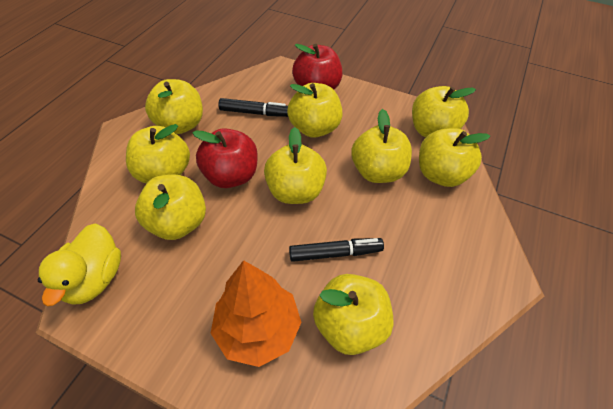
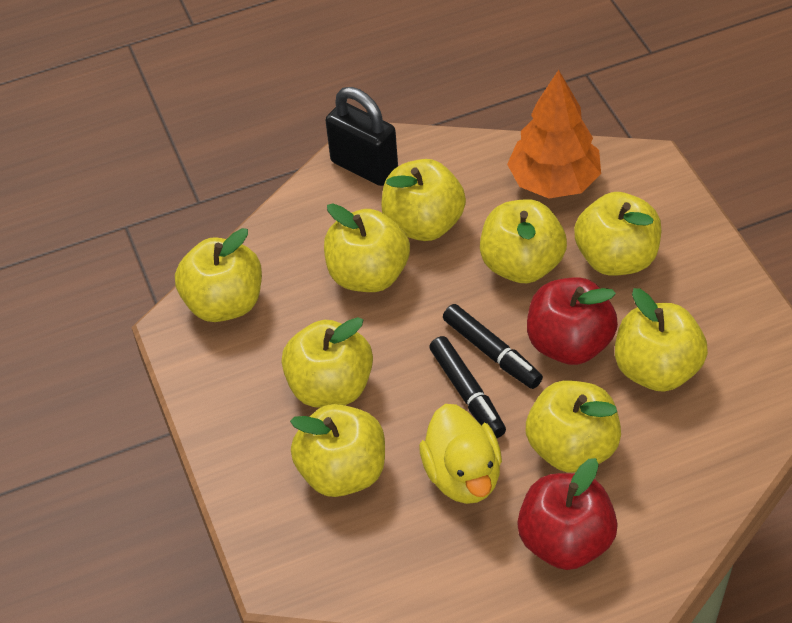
black padlock: none = 0 -> [326,87,398,186] = 1

